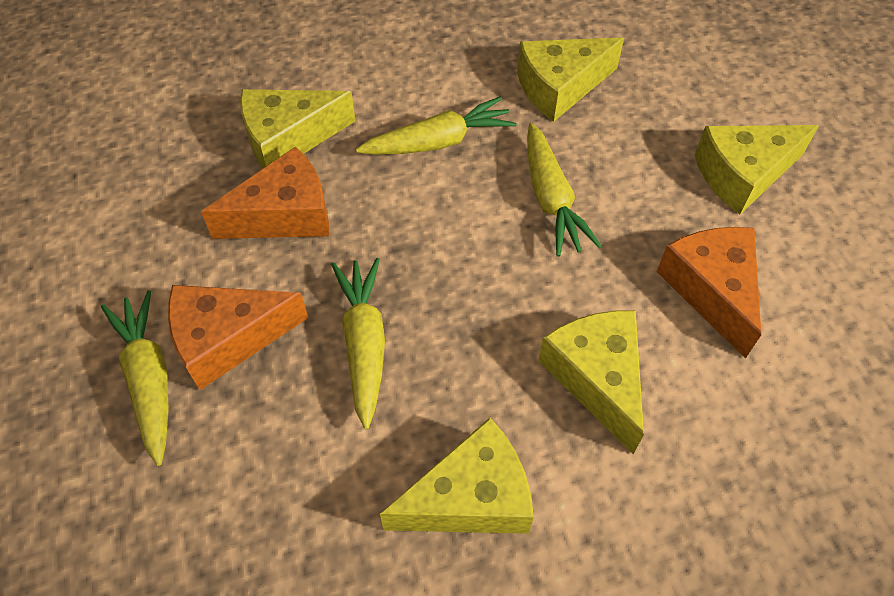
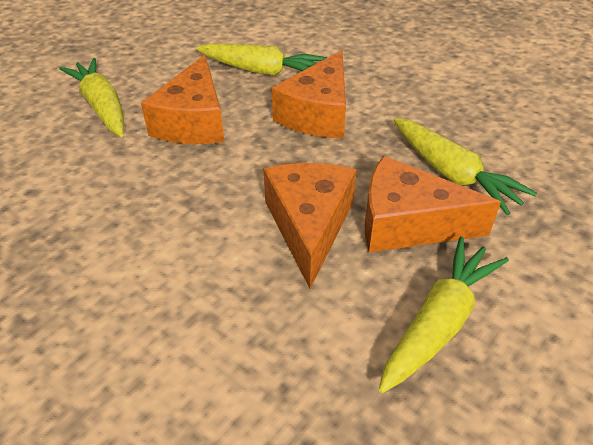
orange cheese: [168,285,308,390] [201,146,329,239] [657,227,761,359] = 3 -> [141,55,224,144] [264,163,357,288] [272,50,346,139] [365,156,501,252] = 4
yellow cheese: [240,89,355,168] [380,418,534,534] [517,37,624,122] [538,310,644,454] [695,125,819,214] = 5 -> none = 0

